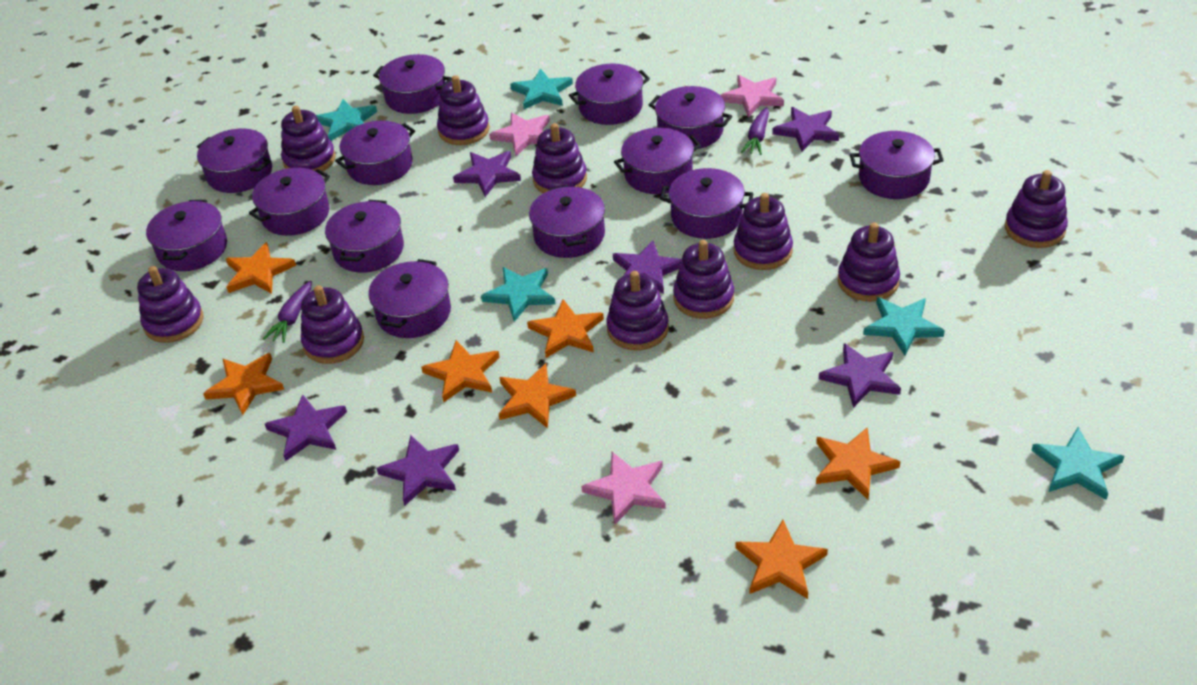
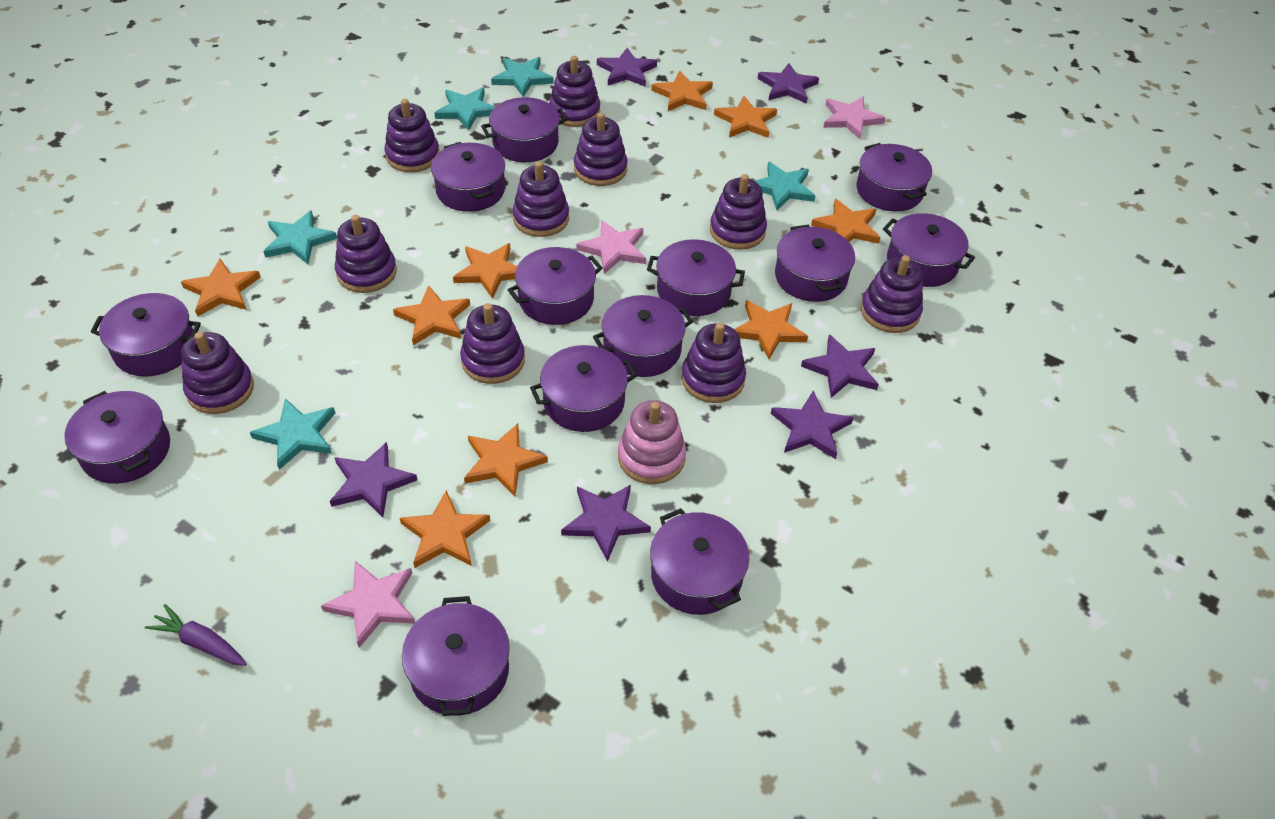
orange star: [203,353,284,415] [226,242,296,294] [421,340,500,403] [499,363,576,428] [527,299,604,358] [735,520,828,599] [816,427,900,500] = 7 -> [181,259,261,317] [393,285,470,345] [400,490,490,568] [453,243,517,299] [464,424,548,496] [651,70,713,111] [714,96,777,138] [734,300,808,359] [811,198,881,244] = 9
pink stacking toy: none = 0 -> [618,400,686,484] = 1
purple carrot: [263,281,312,343] [741,107,769,155] = 2 -> [145,604,246,666] = 1

